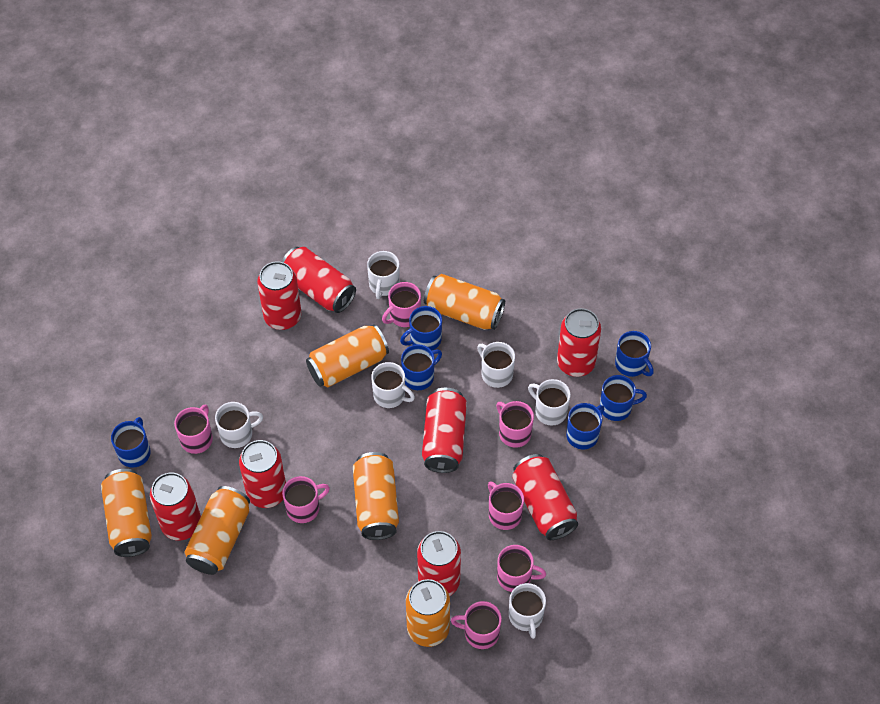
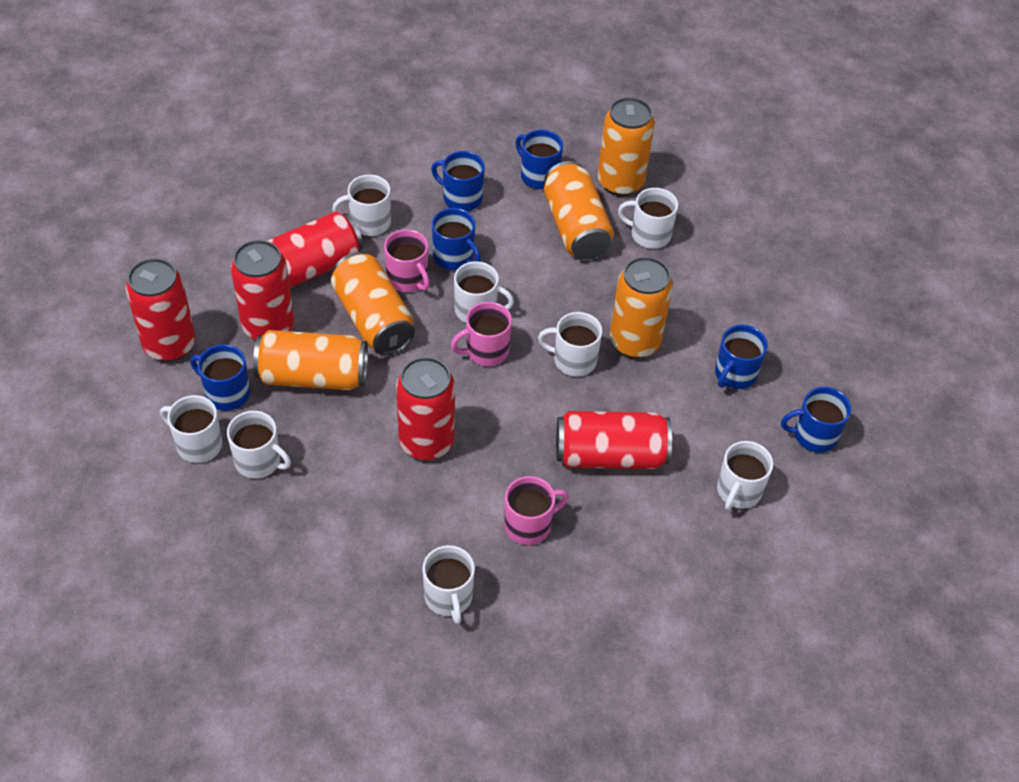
orange can: [101,469,152,557] [184,486,250,575] [306,324,389,387] [353,452,399,540] [406,579,450,647] [424,274,505,330] = 6 -> [253,330,368,390] [331,252,415,355] [544,161,614,260] [598,97,655,196] [610,257,673,358] = 5
pink mug: [174,404,213,454] [282,476,330,523] [382,282,421,327] [451,601,502,649] [488,481,524,530] [496,401,534,448] [497,545,546,592] = 7 -> [384,229,430,292] [451,302,512,366] [504,476,569,545] = 3
red can: [150,473,201,541] [239,440,286,508] [257,261,302,330] [281,247,356,313] [417,531,461,596] [422,388,467,473] [512,454,578,540] [557,308,601,377] = 8 -> [126,258,196,362] [231,240,294,340] [268,211,363,288] [396,357,455,460] [556,411,672,469] = 5
white mug: [215,402,263,448] [367,251,400,299] [371,362,415,408] [477,342,515,388] [509,583,546,639] [528,379,570,425] = 6 -> [160,395,223,463] [227,411,291,479] [332,175,391,236] [422,545,475,624] [454,261,514,323] [538,312,602,377] [618,188,678,249] [717,441,773,510] = 8

